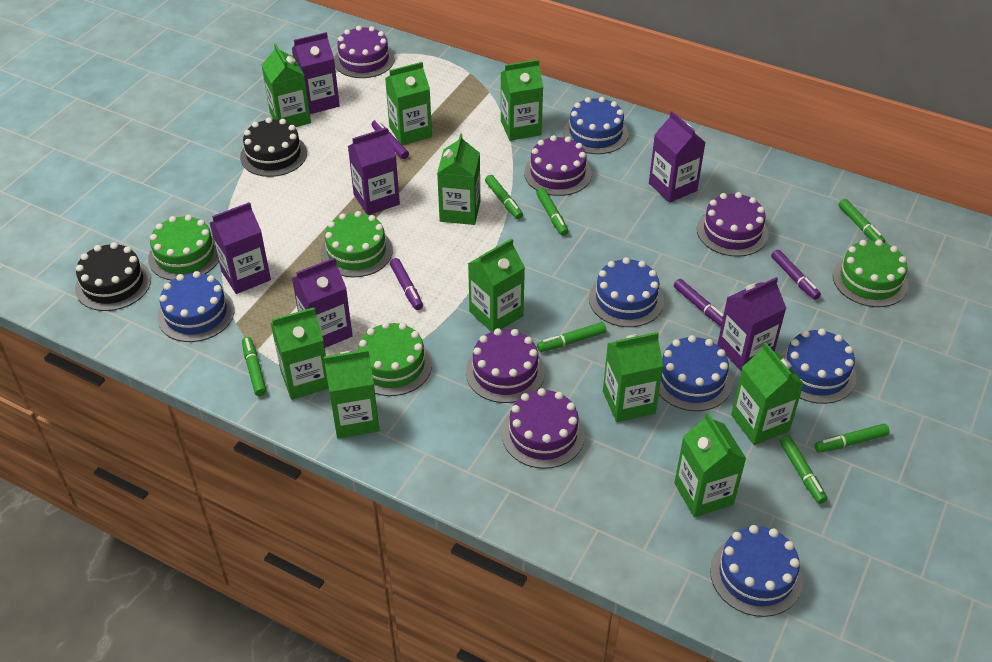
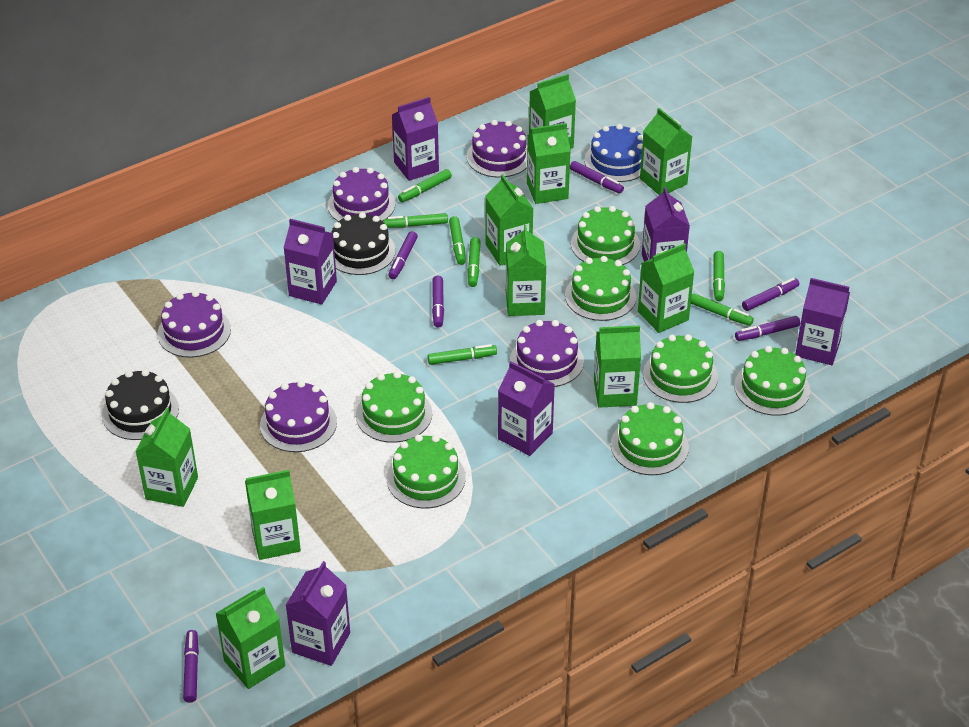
blue cake: [158,271,235,342] [563,97,628,154] [589,257,664,327] [659,335,732,411] [710,525,803,617] [780,329,857,404] = 6 -> [584,124,643,182] = 1
green cake: [148,215,219,281] [320,211,393,277] [358,322,432,396] [833,239,908,307] = 4 -> [356,371,432,443] [387,434,466,508] [565,256,637,321] [571,206,640,265] [611,402,689,475] [643,334,718,403] [734,346,810,416] = 7
purple marker: [371,120,409,159] [390,258,423,310] [674,279,724,326] [771,250,821,300] = 4 -> [183,630,199,703] [388,231,418,279] [432,276,444,328] [570,161,624,194] [735,316,800,341] [742,278,799,311] = 6

